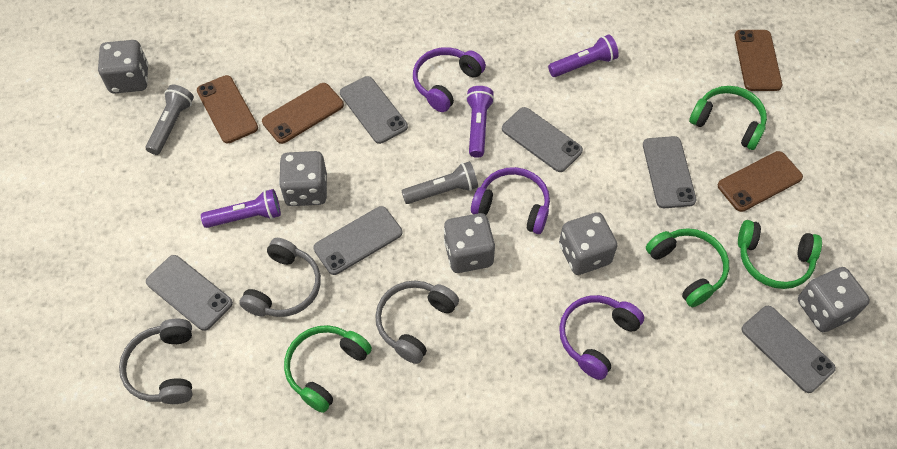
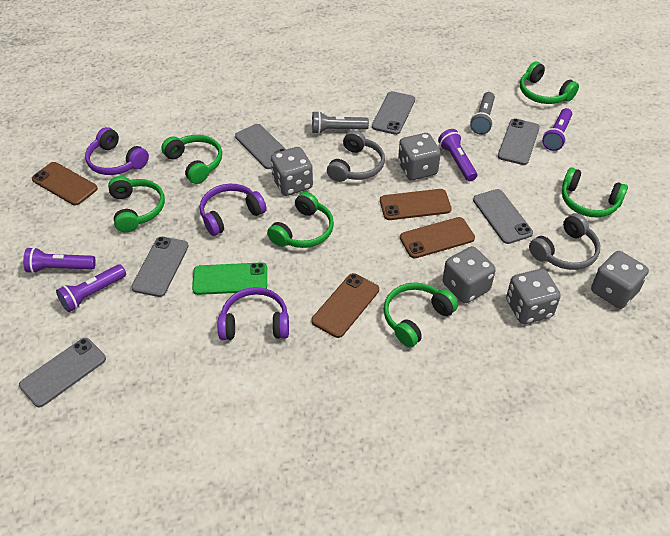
green headphones: [284,325,372,413] [646,228,729,307] [689,86,767,150] [738,220,822,289] = 4 -> [108,176,165,233] [161,135,222,184] [267,192,334,248] [384,282,458,347] [520,61,579,104] [562,168,628,217] = 6
green phone: none = 0 -> [192,262,267,295] = 1
grey headphones: [119,319,192,404] [239,238,321,317] [375,281,459,364] = 3 -> [327,130,385,182] [529,213,600,270] = 2
purple flashlight: [201,189,281,228] [466,86,494,158] [548,34,619,77] = 3 -> [23,247,96,274] [56,264,126,312] [438,129,477,181] [542,108,572,151] = 4

